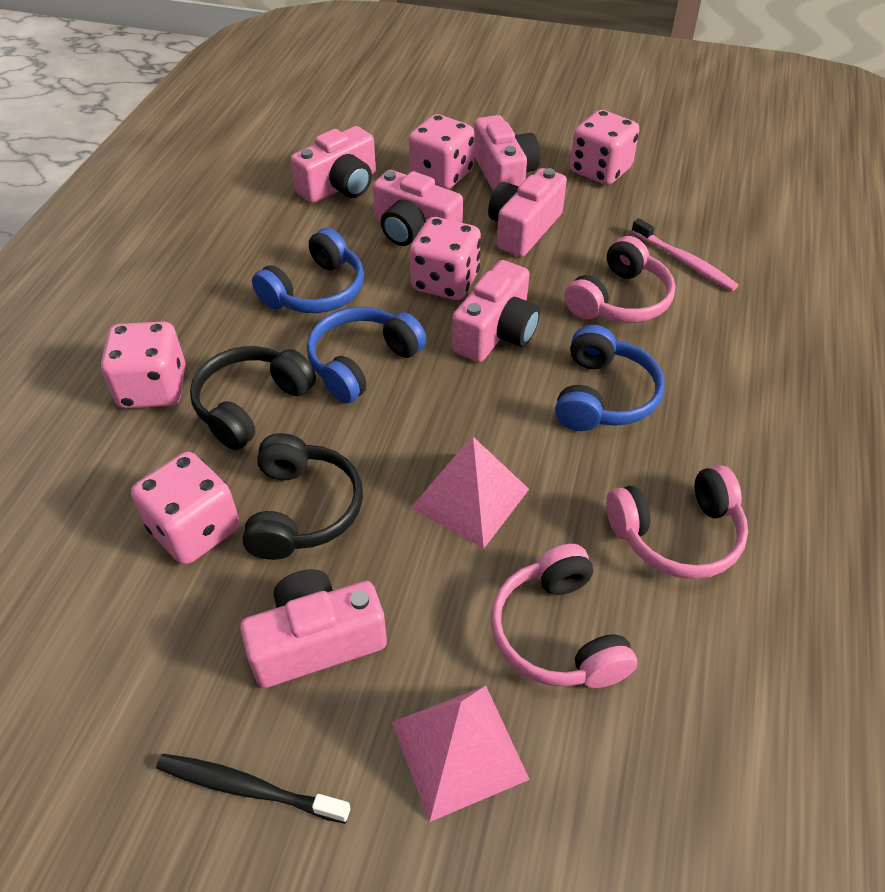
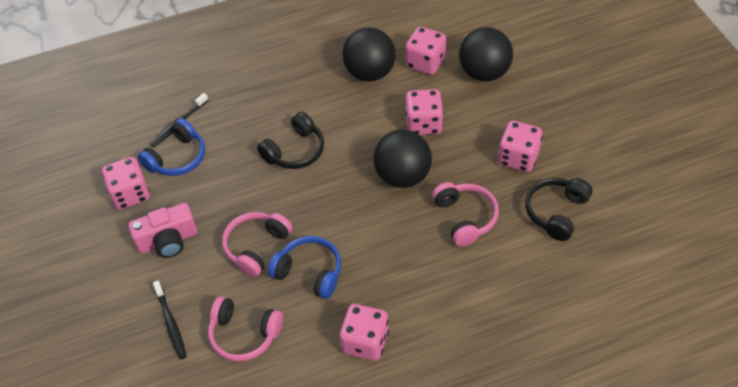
black ball: none = 0 -> [342,27,396,82] [373,130,432,188] [459,27,513,82] = 3
black toothbrush: [156,754,351,824] = 1 -> [150,93,208,147] [153,281,186,359] = 2
blue headphones: [252,228,364,313] [307,307,427,403] [555,325,665,431] = 3 -> [138,118,205,176] [268,236,341,299] = 2
pink camera: [240,569,387,688] [291,126,376,203] [373,170,463,246] [452,260,540,362] [474,115,540,191] [488,168,567,257] = 6 -> [128,203,197,258] = 1
pink pyramid: [392,686,530,822] [411,437,529,549] = 2 -> none = 0
pink toothbrush: [631,218,739,291] = 1 -> none = 0

